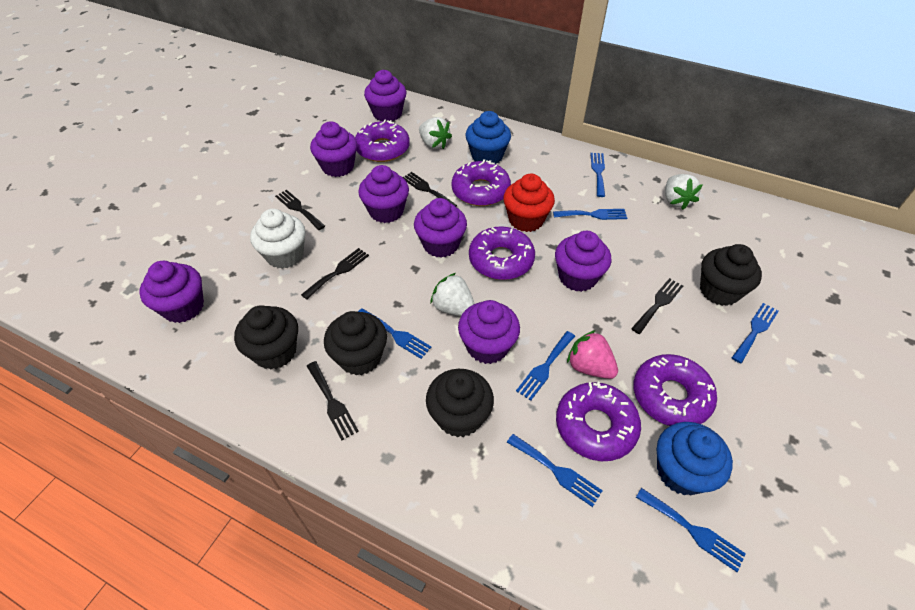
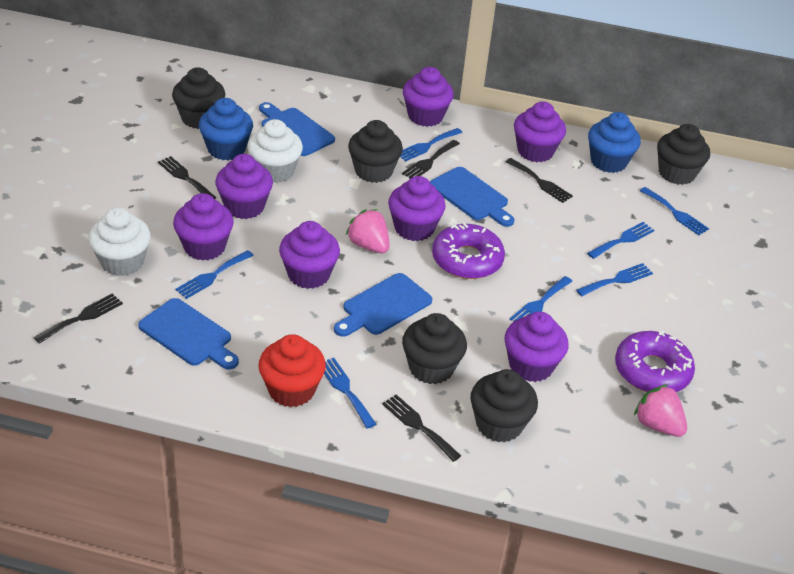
black cupcake: [234,305,298,370] [324,311,387,376] [426,369,494,438] [700,244,762,306] = 4 -> [172,67,225,129] [348,120,403,183] [402,313,467,384] [470,369,538,442] [657,124,710,185] = 5
blue cutting board: none = 0 -> [138,298,239,370] [259,102,335,156] [334,273,432,337] [430,167,515,227] = 4
pink strawberry: [567,330,618,379] = 1 -> [346,209,390,253] [634,384,687,437] = 2
purple donut: [355,120,410,162] [452,159,511,206] [469,226,535,280] [556,382,641,461] [633,354,717,426] = 5 -> [432,223,505,279] [615,331,695,392] = 2
white cupcake: [250,209,306,269] = 1 -> [88,208,151,276] [247,119,303,183] = 2
white strawberry: [419,117,452,149] [430,273,475,316] [665,174,702,210] = 3 -> none = 0

